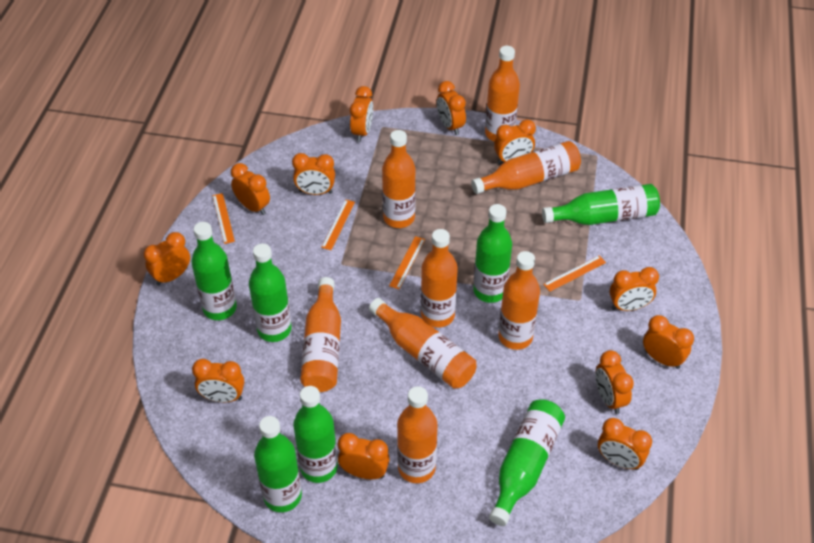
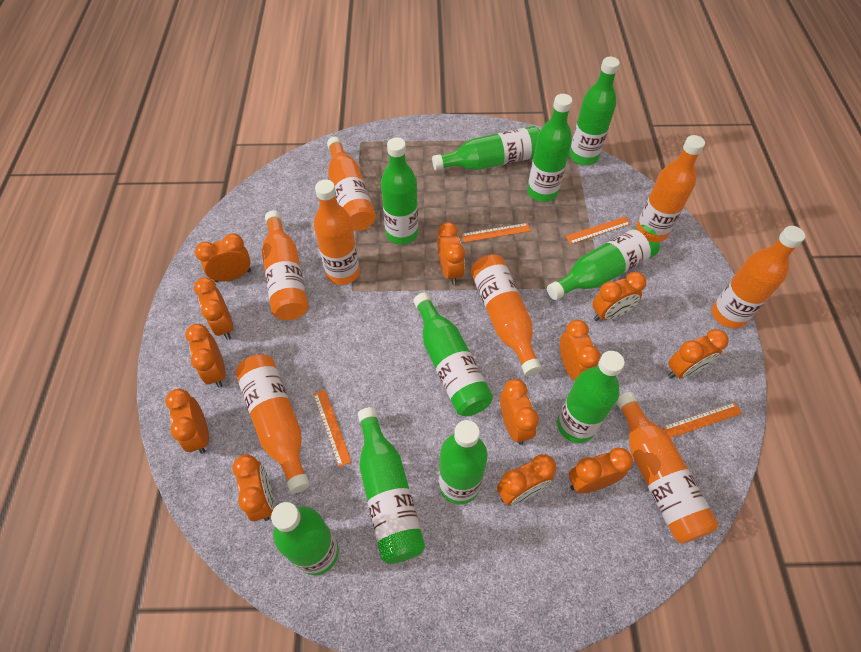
green bottle: [191,222,237,320] [249,243,292,342] [254,416,302,512] [293,386,338,483] [473,204,512,303] [489,399,565,526] [542,184,660,225] = 7 -> [271,502,339,576] [358,407,425,564] [381,137,418,245] [414,293,493,416] [432,126,540,171] [439,420,488,505] [527,94,572,202] [547,225,660,300] [557,351,625,443] [569,57,620,165] = 10

